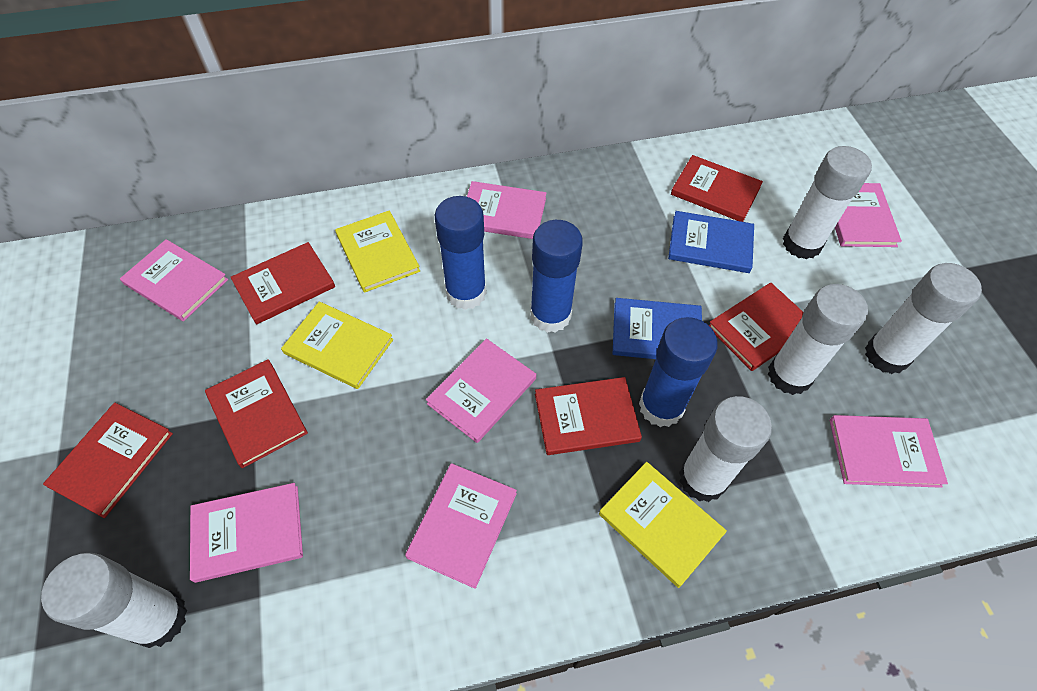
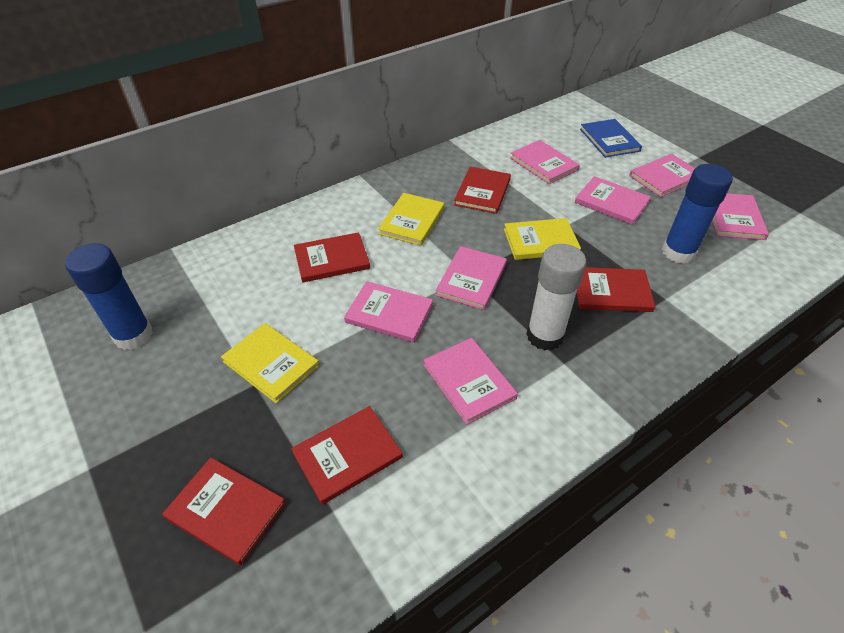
blue book: [613,298,702,359] [668,211,754,273] = 2 -> [580,119,642,158] = 1
blue glue stick: [435,196,487,310] [530,220,583,333] [639,317,718,427] = 3 -> [65,243,153,350] [662,164,733,264] = 2
red book: [43,403,173,518] [205,359,308,468] [231,242,335,325] [535,377,642,455] [671,155,763,222] [709,282,803,371] = 6 -> [162,457,286,566] [291,406,403,505] [294,232,370,283] [454,167,511,214] [577,267,655,312] = 5
white glue stick: [41,553,187,648] [679,396,772,502] [768,284,868,395] [783,146,872,259] [865,263,982,374] = 5 -> [526,244,587,350] = 1

